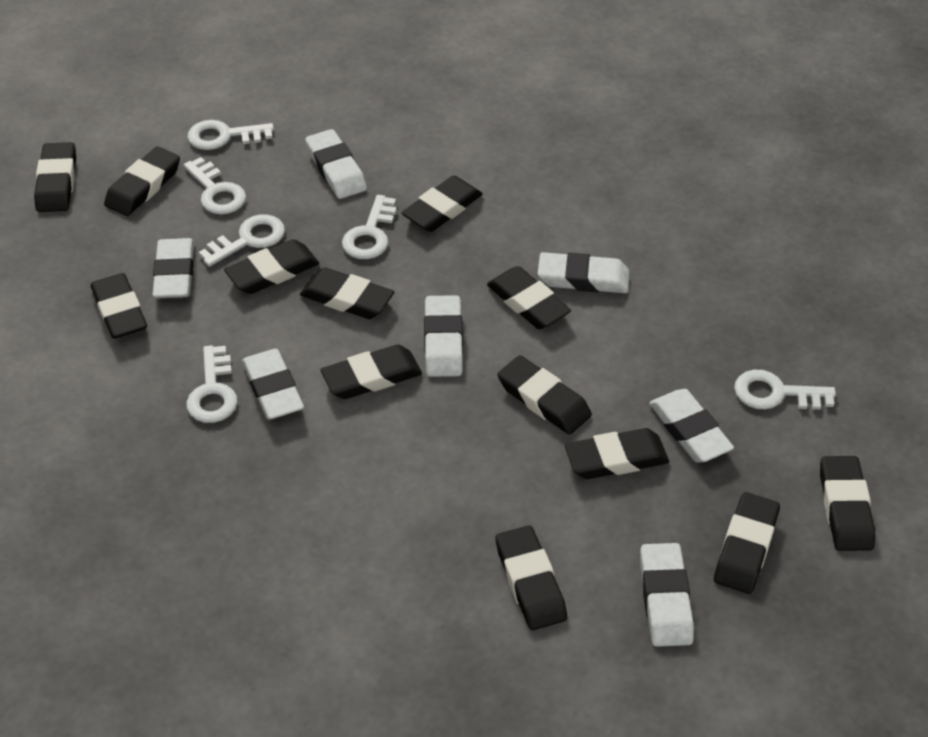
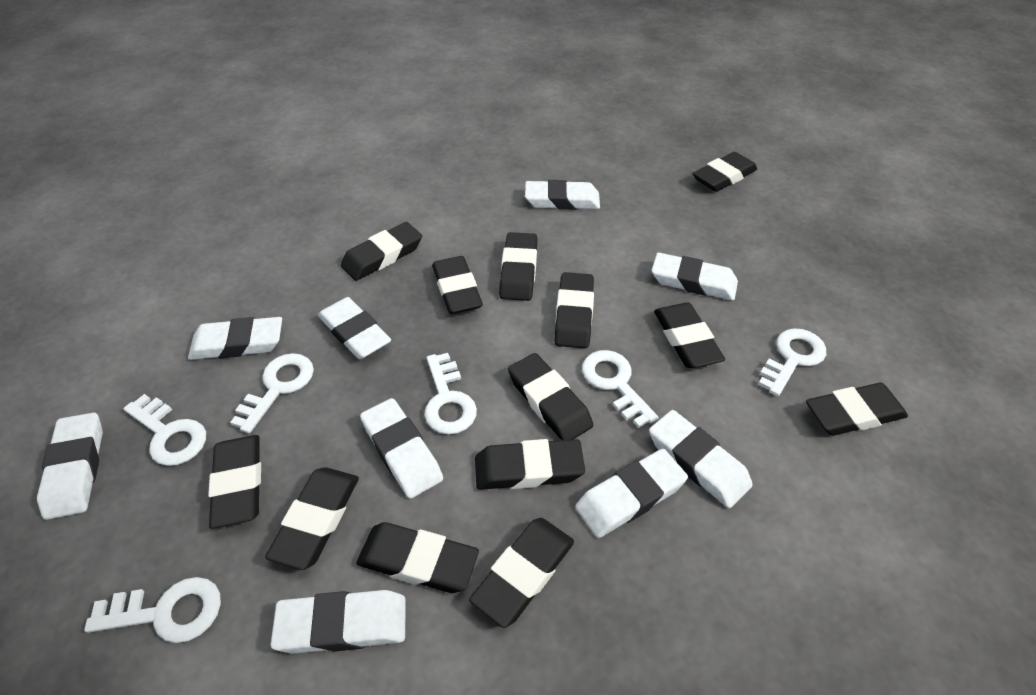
white eraser: [152,238,194,299] [242,349,304,420] [305,129,367,199] [424,295,463,377] [538,252,630,293] [640,543,694,647] [649,389,734,463] = 7 -> [37,412,103,520] [188,317,282,360] [270,590,406,654] [318,297,391,359] [360,398,443,499] [525,180,600,210] [575,449,688,538] [649,410,753,508] [652,253,738,300] = 9

